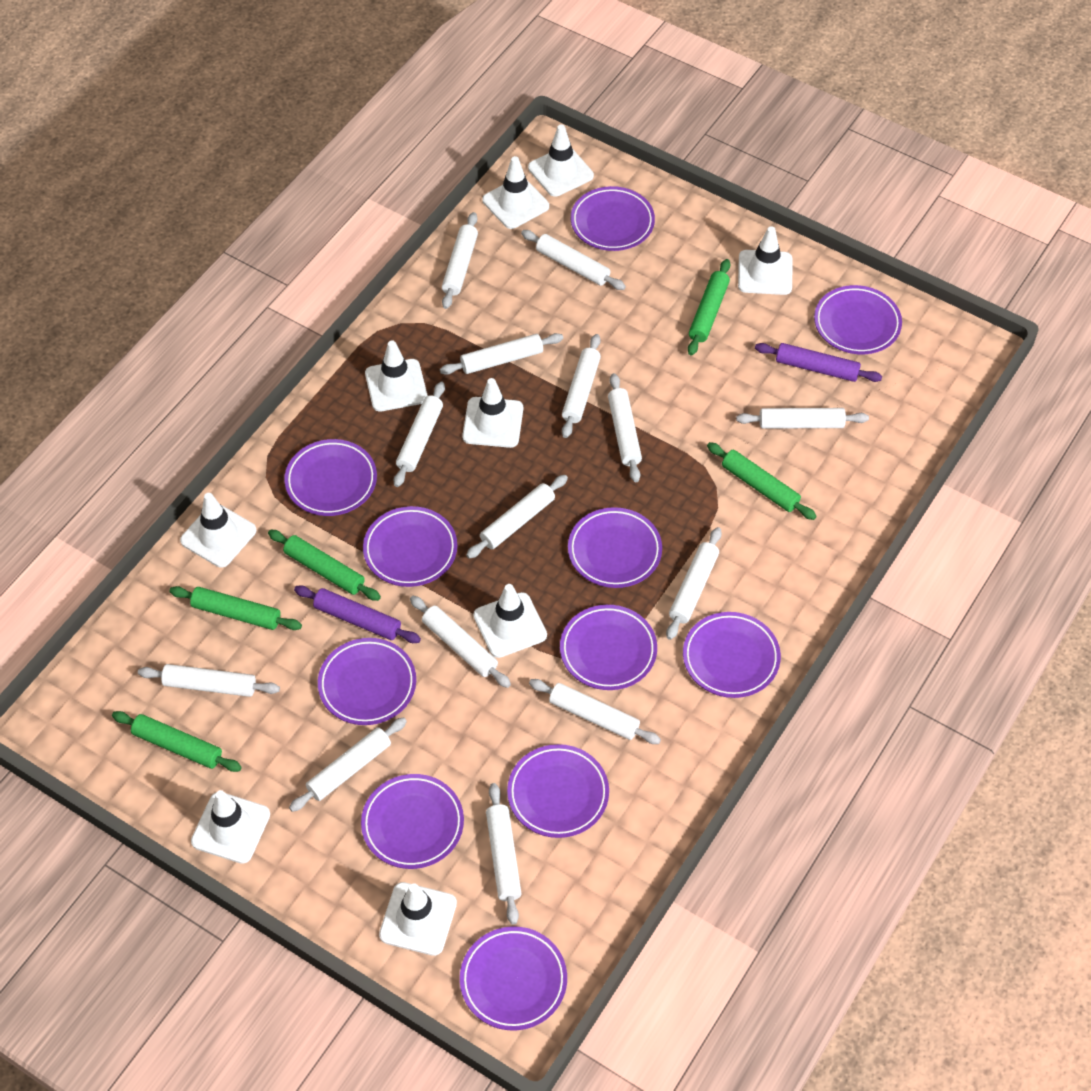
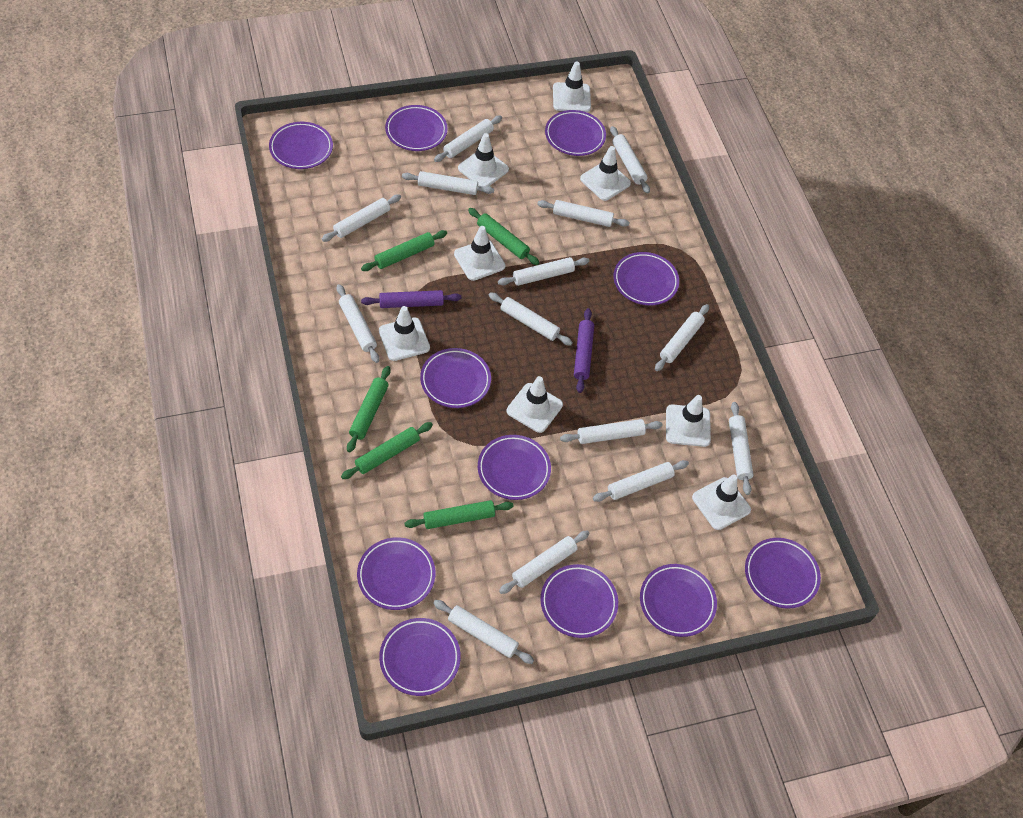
white traffic cone: [180,493,256,568] [191,790,270,864] [365,341,427,411] [379,882,457,956] [462,378,523,448] [474,584,547,658] [482,156,549,229] [528,124,594,197] [738,226,792,295] = 9 -> [379,306,430,361] [454,226,505,281] [458,133,509,187] [507,376,563,433] [553,61,591,112] [580,146,631,201] [666,395,711,447] [692,475,751,530] = 8

